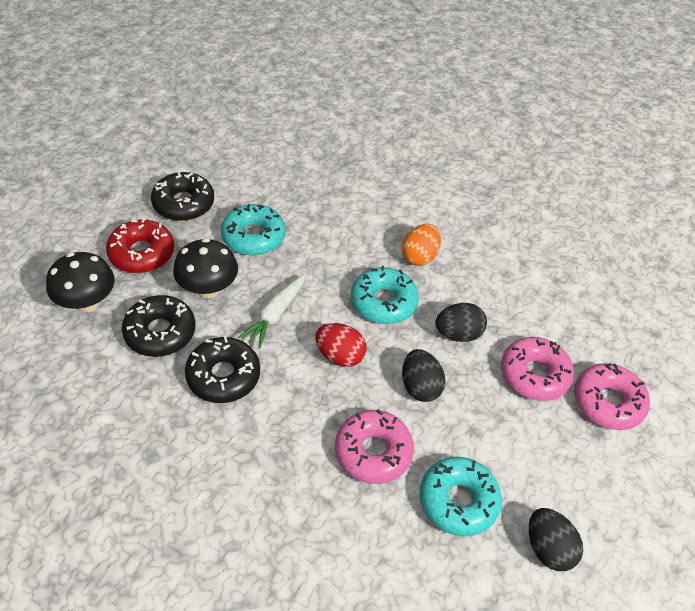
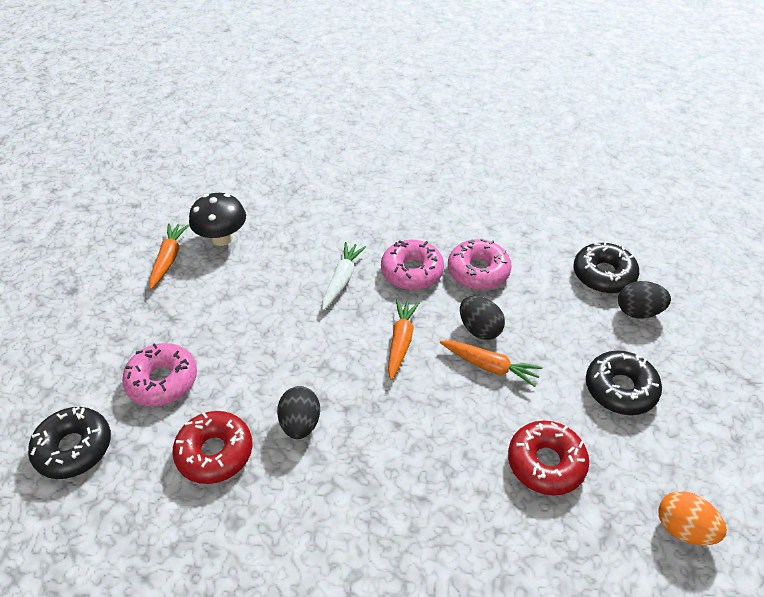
black mushroom: [46,252,115,313] [173,238,238,298] = 2 -> [189,193,246,246] = 1
orange carrot: none = 0 -> [149,223,189,289] [388,299,420,380] [440,340,543,387] = 3
red donut: [106,218,174,273] = 1 -> [172,411,252,484] [508,421,589,495] = 2
red egg: [315,323,367,367] = 1 -> none = 0
turquoise donut: [221,204,285,255] [351,266,419,324] [420,457,502,536] = 3 -> none = 0

